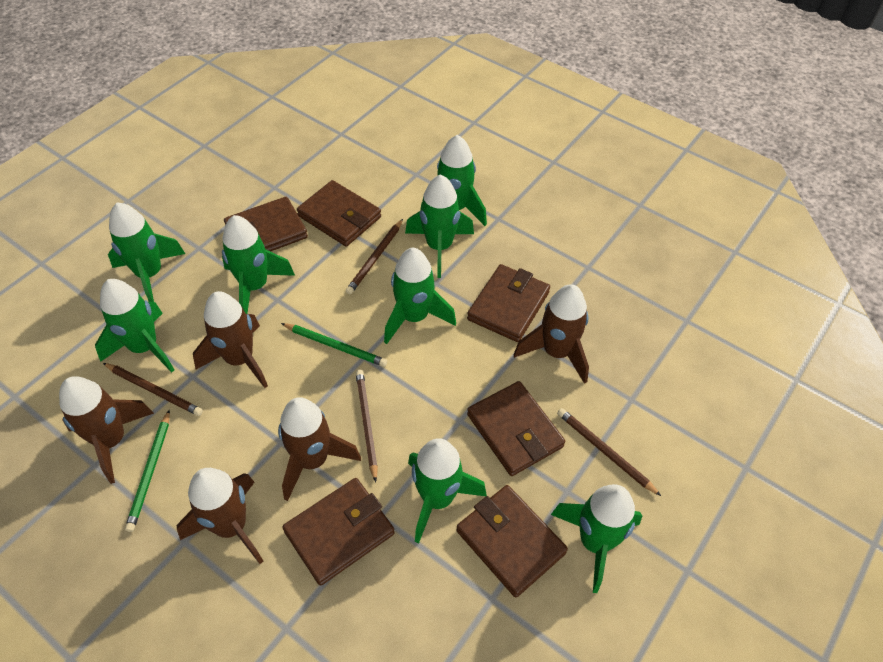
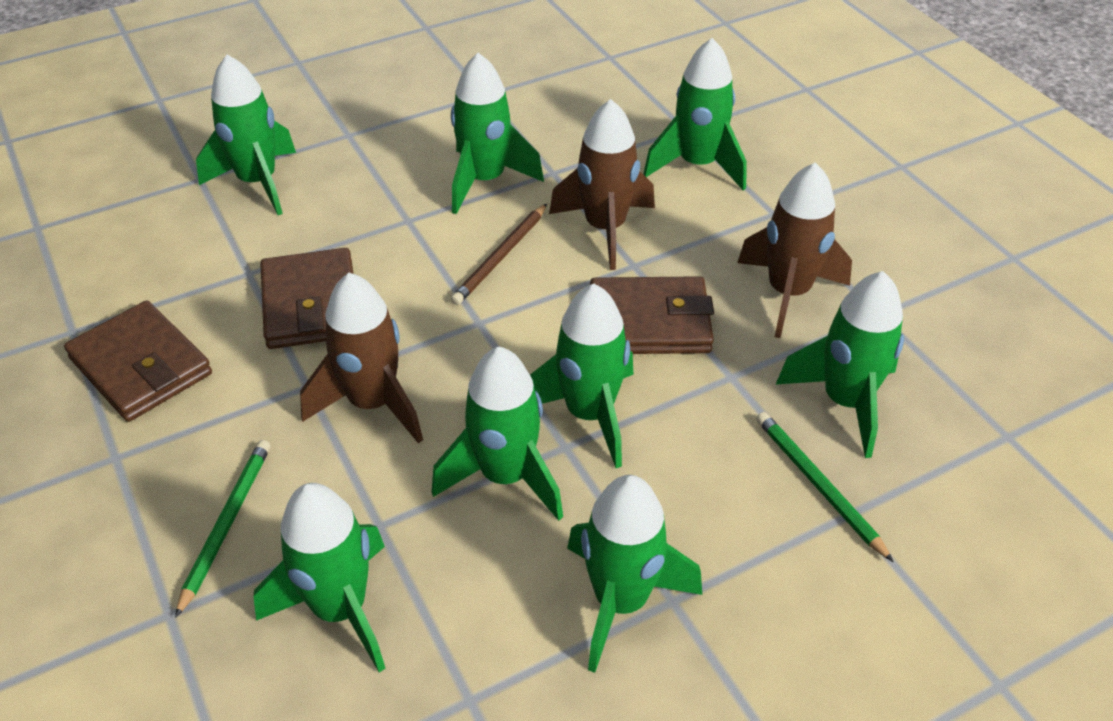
brown pencil: [103,363,203,416] [346,219,403,294] [356,370,378,482] [557,408,661,496] = 4 -> [451,204,547,305] = 1
brown rocket: [59,376,154,484] [177,468,263,564] [193,291,268,388] [278,397,361,501] [514,284,589,384] = 5 -> [300,273,423,443] [549,99,655,270] [737,162,852,338] = 3
brown wallet: [224,197,308,252] [282,478,395,586] [297,180,381,246] [456,485,568,597] [467,264,550,342] [467,381,565,476] = 6 -> [64,300,212,422] [260,248,353,349] [590,276,714,354] = 3

